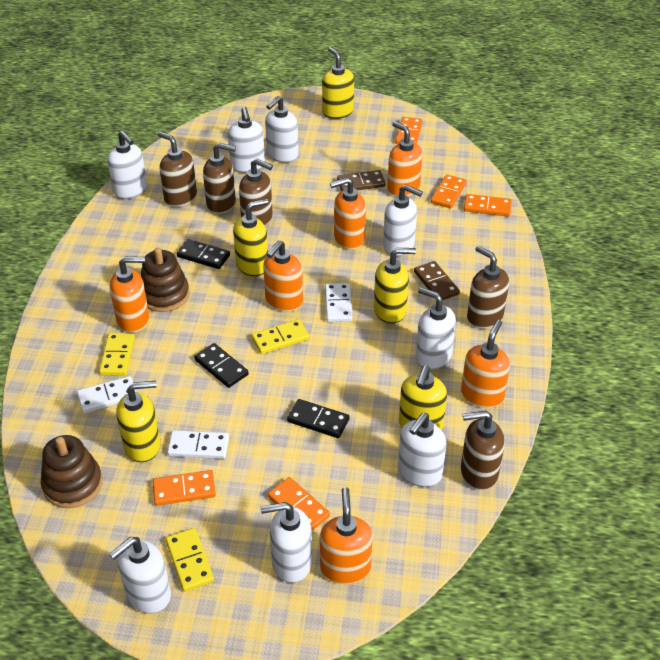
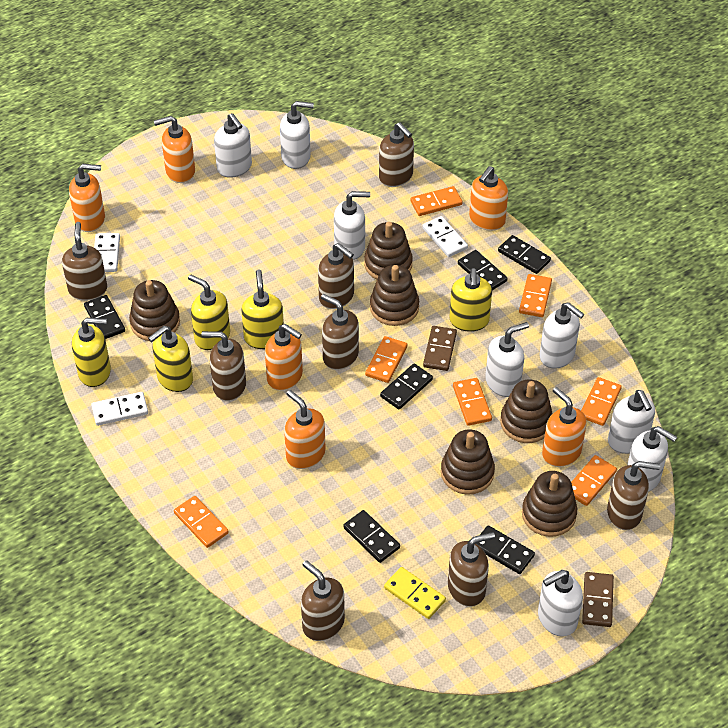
black domino: [177,239,230,269] [194,343,249,388] [287,399,350,438] = 3 -> [84,295,125,339] [343,510,400,563] [380,364,433,409] [458,250,508,290] [475,525,535,574] [498,235,551,274] = 6
brown soap dispenser: [158,131,197,207] [203,143,236,214] [239,158,273,226] [461,410,505,490] [467,246,509,328] = 5 -> [62,222,107,301] [202,331,246,401] [301,560,345,641] [318,243,354,309] [321,294,359,370] [379,122,414,187] [448,532,495,607] [607,461,660,530] = 8
brown stacking toy: [41,435,102,508] [141,248,190,312] = 2 -> [129,280,180,341] [364,222,413,279] [370,265,419,326] [441,429,495,495] [500,379,553,443] [522,471,577,537] = 6
orange domino: [153,470,216,506] [268,477,330,531] [396,117,423,144] [431,174,467,209] [464,194,512,217] = 5 -> [174,496,229,548] [365,336,407,383] [410,186,463,216] [453,378,492,426] [519,274,552,317] [571,455,617,506] [581,377,622,426] = 7
yellow domino: [99,333,135,376] [166,528,214,592] [252,319,309,354] = 3 -> [384,567,446,619] = 1

